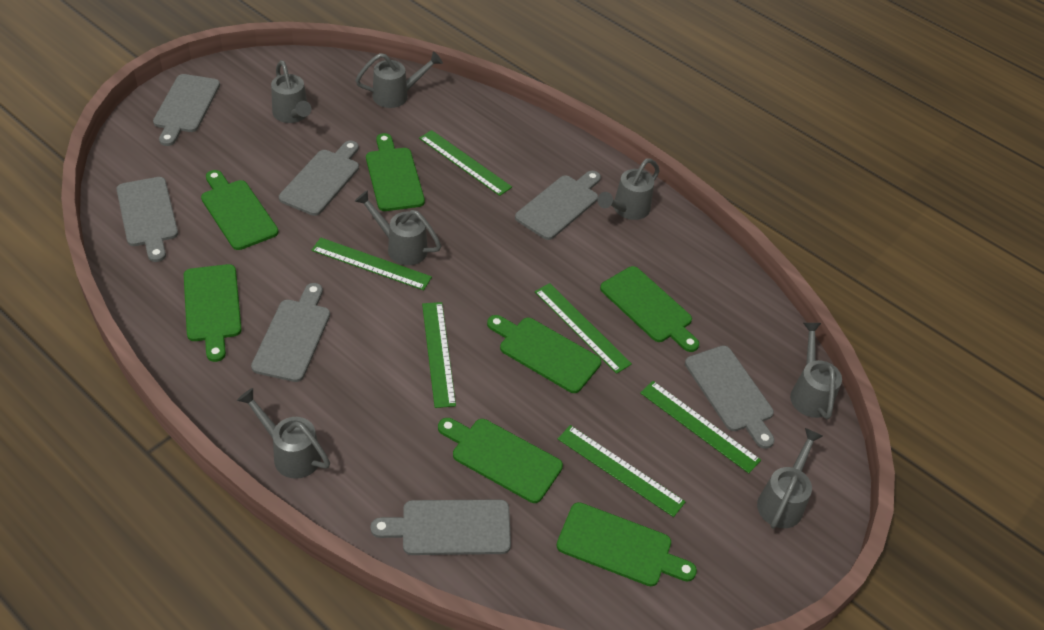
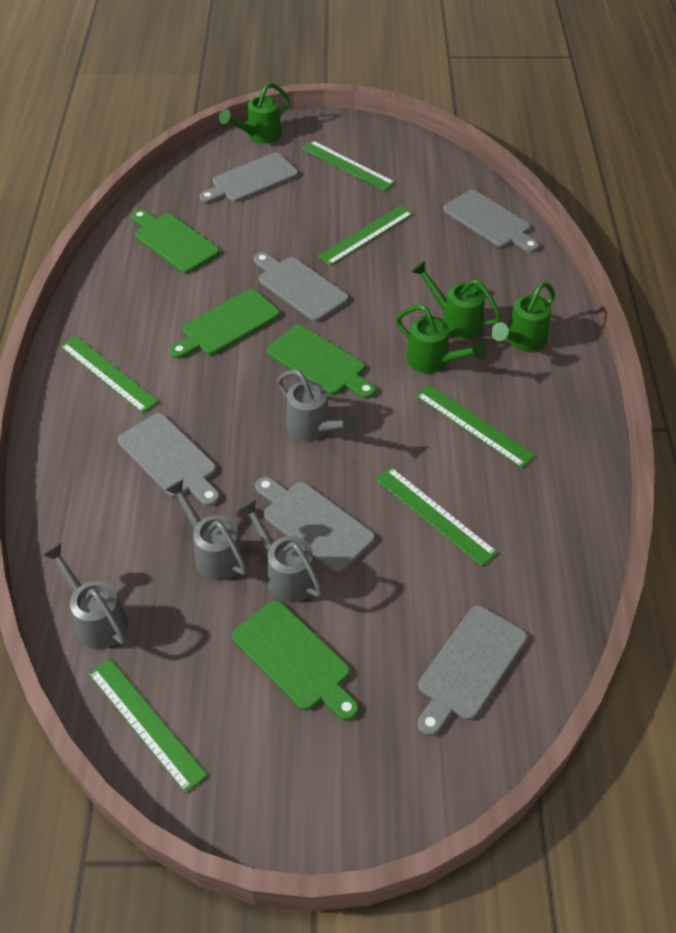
green cutting board: [184,264,242,362] [201,170,279,250] [366,133,425,211] [438,418,563,503] [487,315,601,393] [556,502,697,586] [600,266,699,352] = 7 -> [132,209,220,273] [170,289,280,359] [232,600,359,721] [267,325,376,399] = 4
green watering can: none = 0 -> [219,82,290,144] [396,305,487,373] [411,261,501,339] [491,282,555,351] = 4
grey cutting board: [116,177,178,262] [153,74,220,146] [251,283,330,382] [279,141,359,216] [370,500,511,555] [515,171,601,240] [685,345,774,449] = 7 -> [118,413,220,506] [199,153,298,203] [254,252,349,322] [255,477,375,573] [418,605,527,736] [443,190,539,253] = 6
grey watering can: [237,388,330,479] [271,60,311,123] [355,190,441,265] [356,51,443,108] [598,158,660,220] [757,428,823,529] [790,323,842,419] = 7 -> [42,543,128,649] [165,479,248,581] [238,499,323,603] [277,369,359,441] = 4

